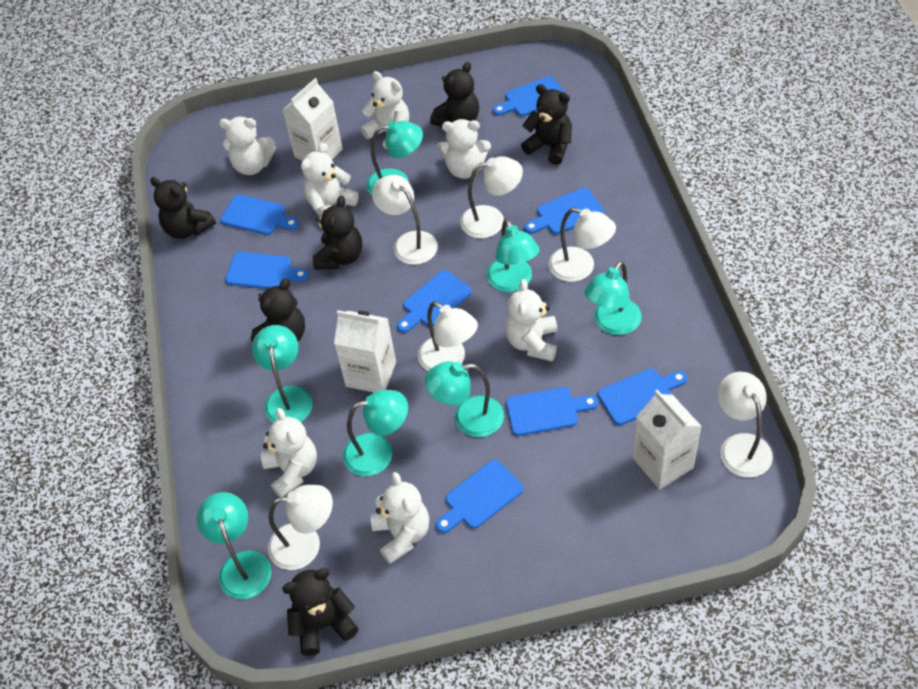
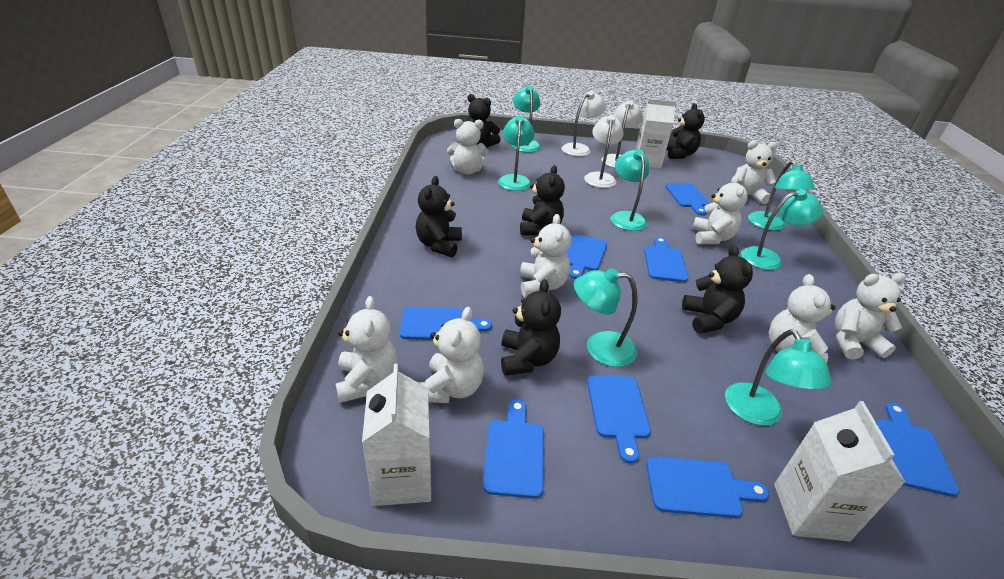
white lamp: [268,485,333,570] [372,175,438,265] [418,301,478,371] [460,156,523,238] [549,208,616,282] [718,372,773,478] = 6 -> [562,91,607,156] [584,115,624,188] [602,100,642,168] = 3
white teddy bear: [219,117,276,175] [261,408,317,497] [301,143,359,217] [361,71,409,150] [371,472,429,564] [437,119,491,179] [505,279,557,361] = 7 -> [336,296,398,403] [419,307,484,403] [447,119,488,175] [520,214,571,297] [692,175,748,244] [735,140,778,204] [769,274,836,363] [835,273,906,360] = 8

